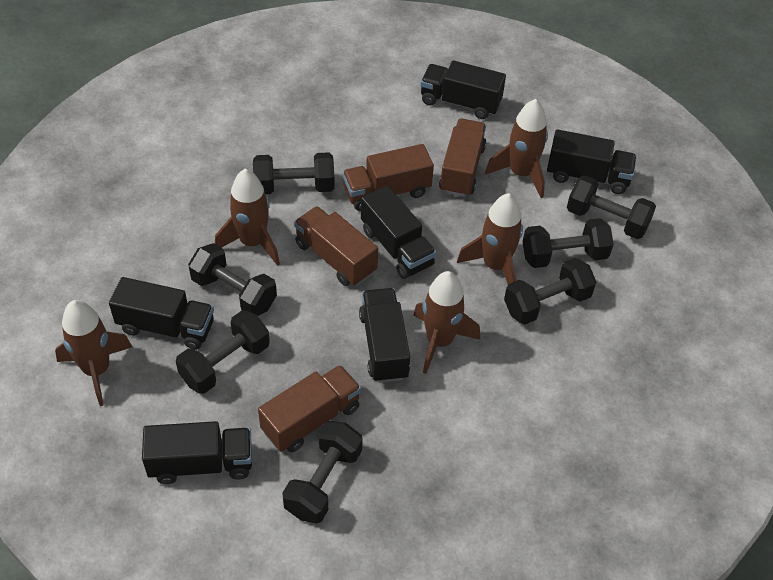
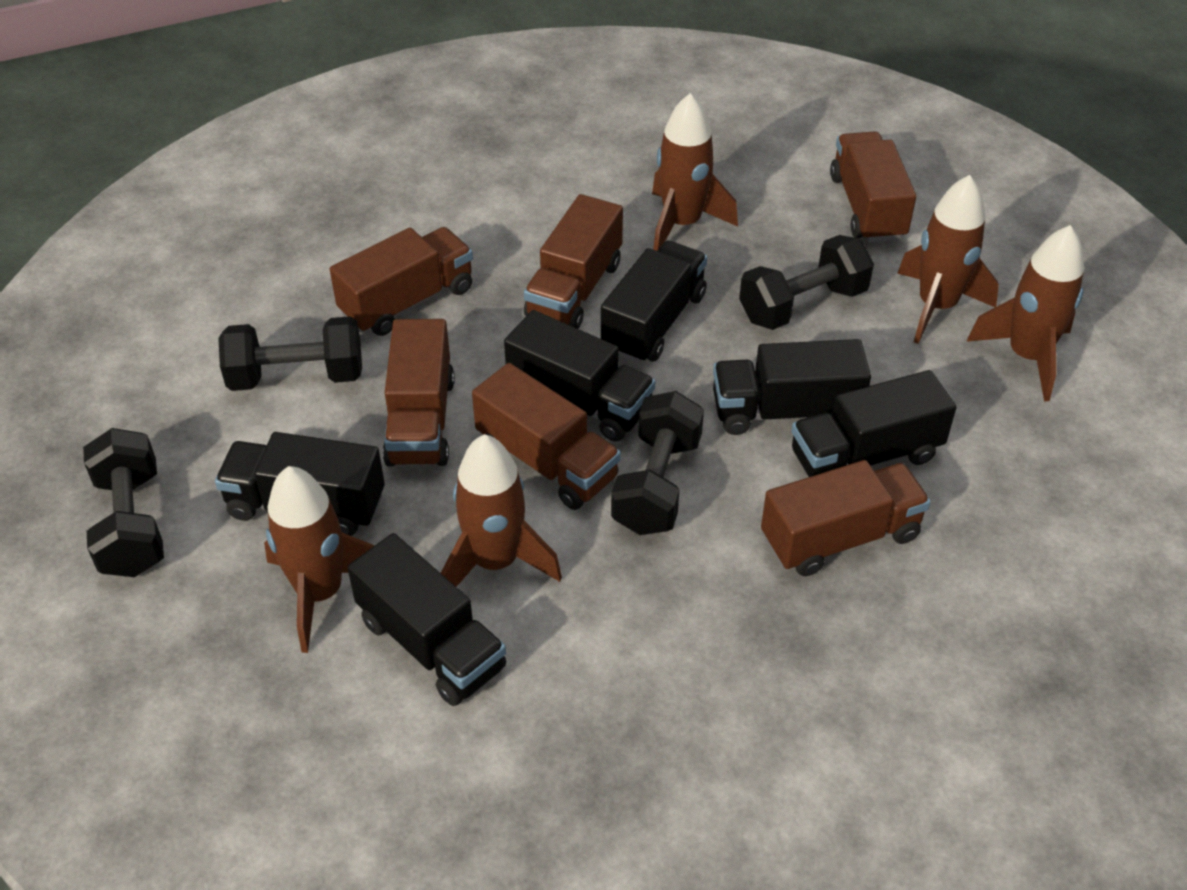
black dumbbell: [176,310,270,394] [188,243,277,316] [253,152,335,194] [282,421,363,524] [504,258,596,324] [523,218,614,268] [567,175,656,239] = 7 -> [83,428,164,577] [218,316,362,391] [611,391,704,535] [739,235,874,330] = 4
brown truck: [258,365,361,452] [294,206,378,286] [342,144,434,211] [439,119,486,197] = 4 -> [330,227,473,336] [383,319,455,467] [472,363,621,510] [524,194,623,329] [761,460,931,576] [830,131,916,243] = 6

